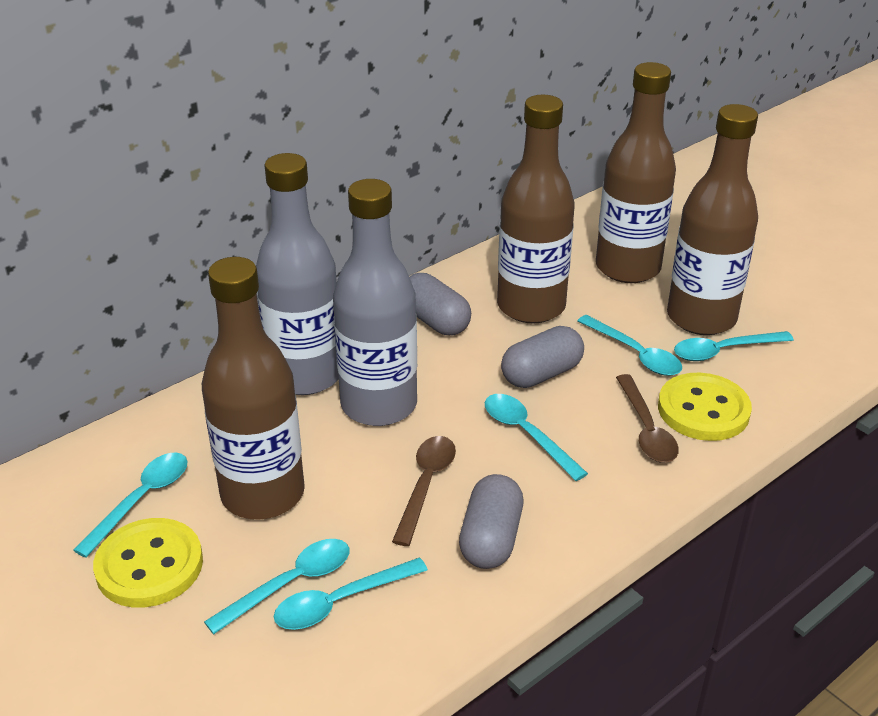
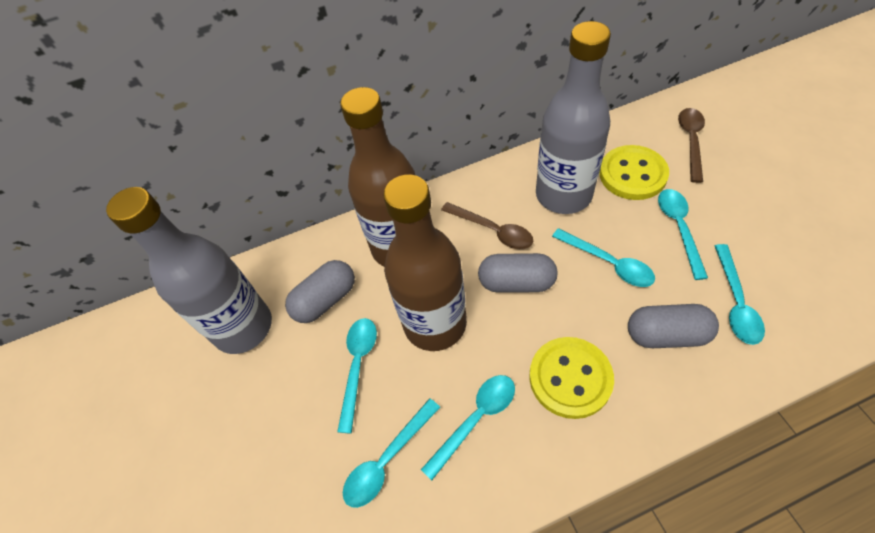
brown bottle: [202,257,305,520] [497,95,575,324] [596,62,676,283] [667,104,758,335] = 4 -> [340,87,416,267] [383,175,467,351] = 2

